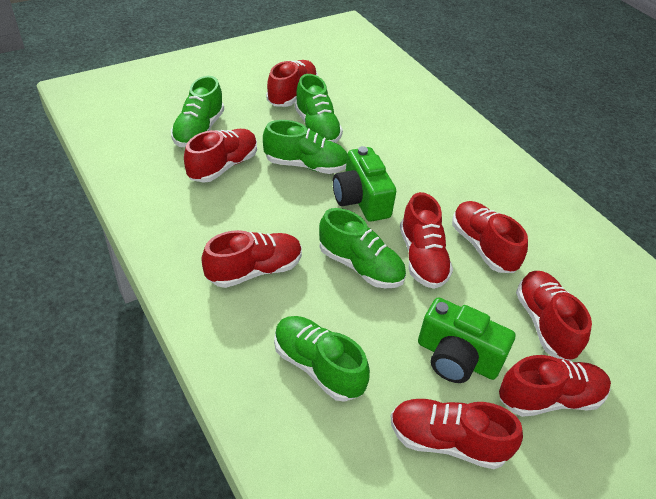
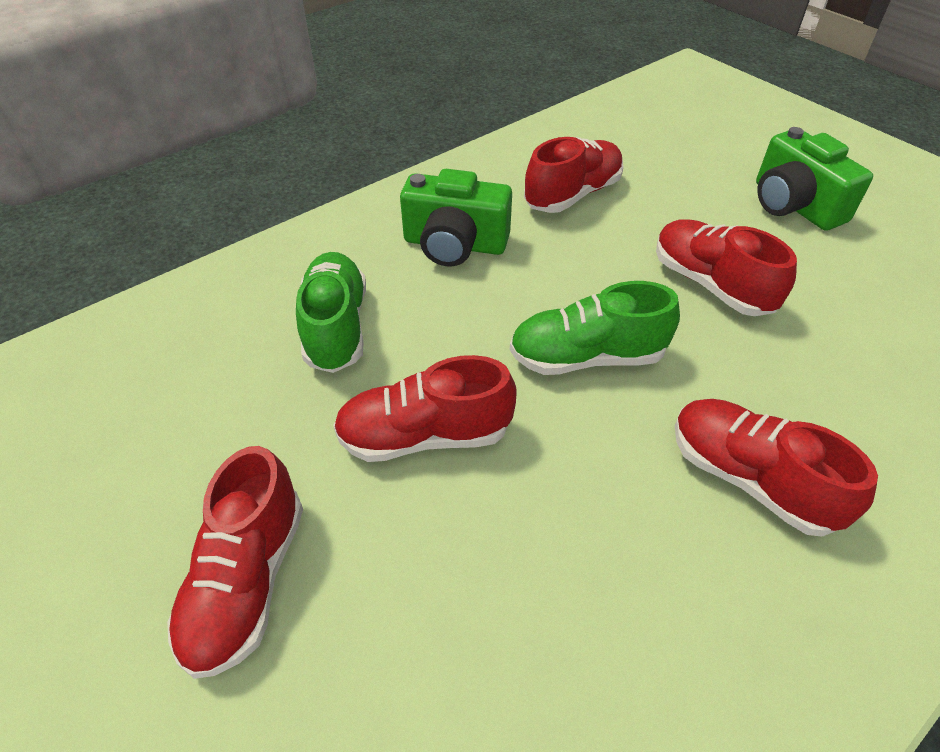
green shoe: [171,76,224,147] [263,120,347,174] [274,316,370,402] [295,74,343,143] [319,208,406,288] = 5 -> [296,252,366,373] [510,281,680,375] = 2
red shoe: [184,129,257,183] [201,230,302,288] [266,60,318,107] [390,399,523,469] [400,192,453,289] [452,201,528,273] [499,355,611,417] [516,271,592,361] = 8 -> [167,446,303,679] [333,355,517,462] [524,137,624,213] [656,219,797,316] [675,399,878,537] = 5

